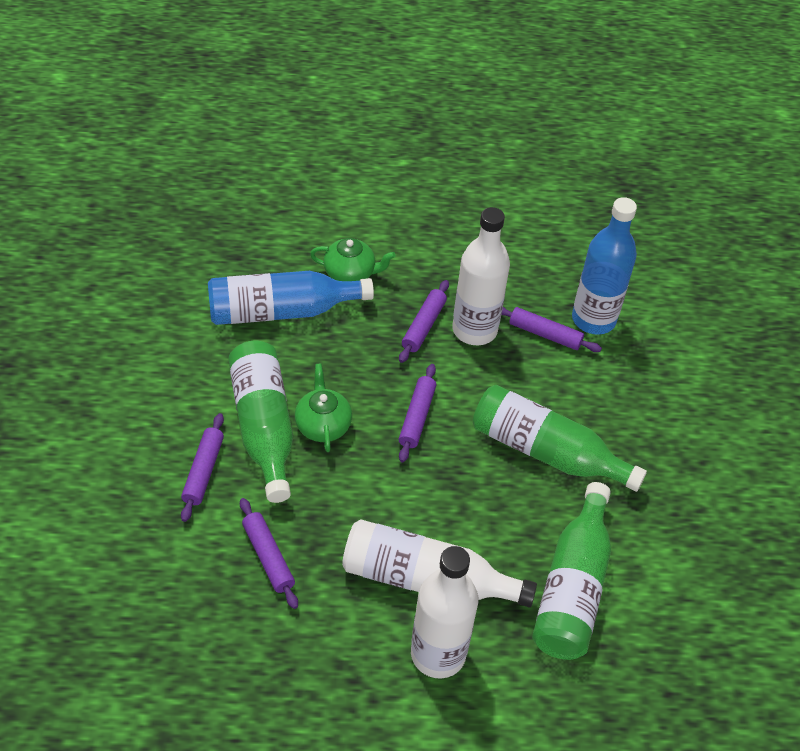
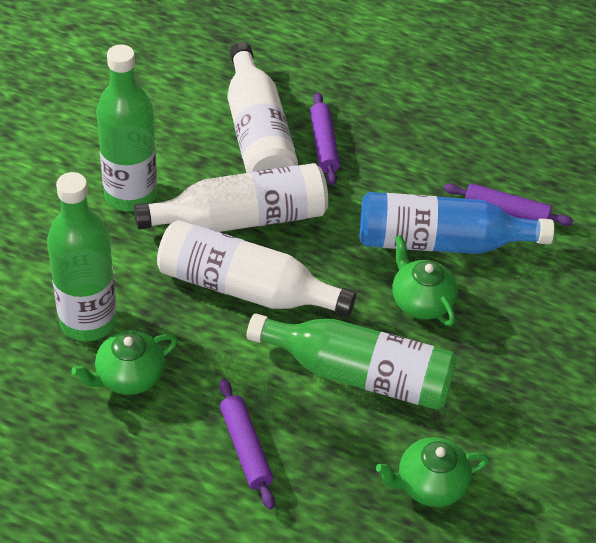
blue bottle: [208,271,374,325] [572,197,637,335] = 2 -> [360,192,554,254] = 1
green teapot: [295,363,352,452] [310,238,396,281] = 2 -> [71,330,178,395] [376,437,489,507] [393,235,458,326] = 3
purple rolling pin: [181,413,224,522] [240,498,298,609] [399,280,449,363] [399,364,436,462] [501,307,602,352] = 5 -> [219,378,275,509] [310,92,340,186] [443,183,574,226] = 3

